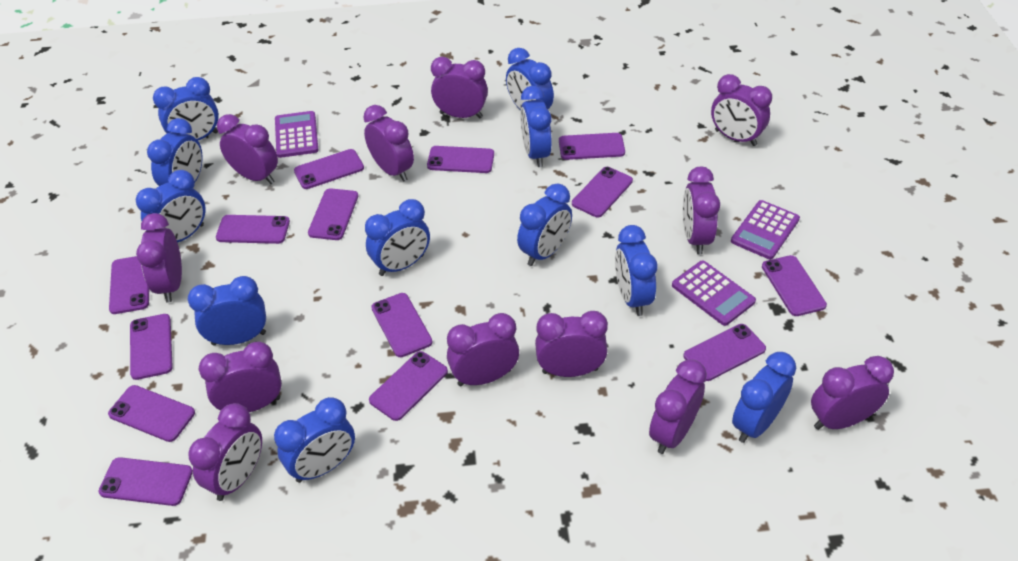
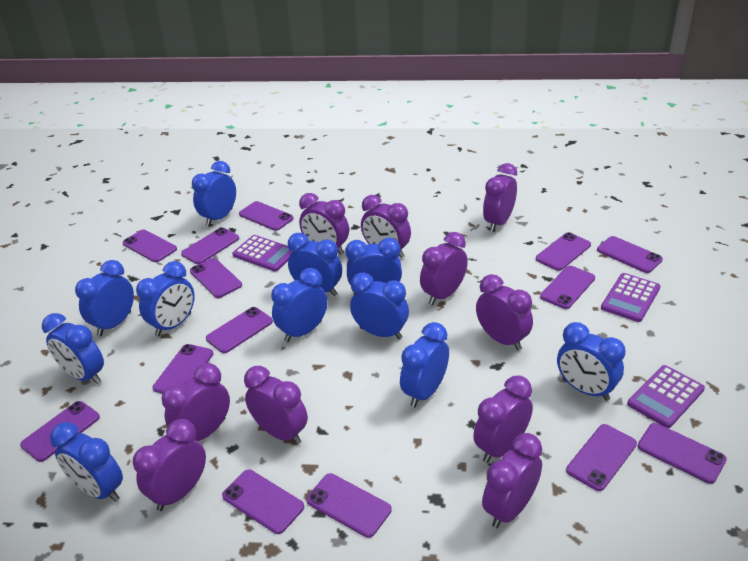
purple clock: [136,213,182,303] [188,403,262,501] [199,342,282,412] [217,114,278,184] [363,105,414,182] [431,57,488,119] [447,313,519,386] [535,311,608,377] [649,359,707,454] [683,167,720,254] [711,74,772,146] [811,356,894,430] = 12 -> [133,419,206,511] [161,363,230,441] [244,366,308,445] [299,193,349,254] [361,195,411,258] [420,232,468,305] [473,375,533,463] [476,274,533,351] [482,433,542,528] [483,163,517,232] = 10

